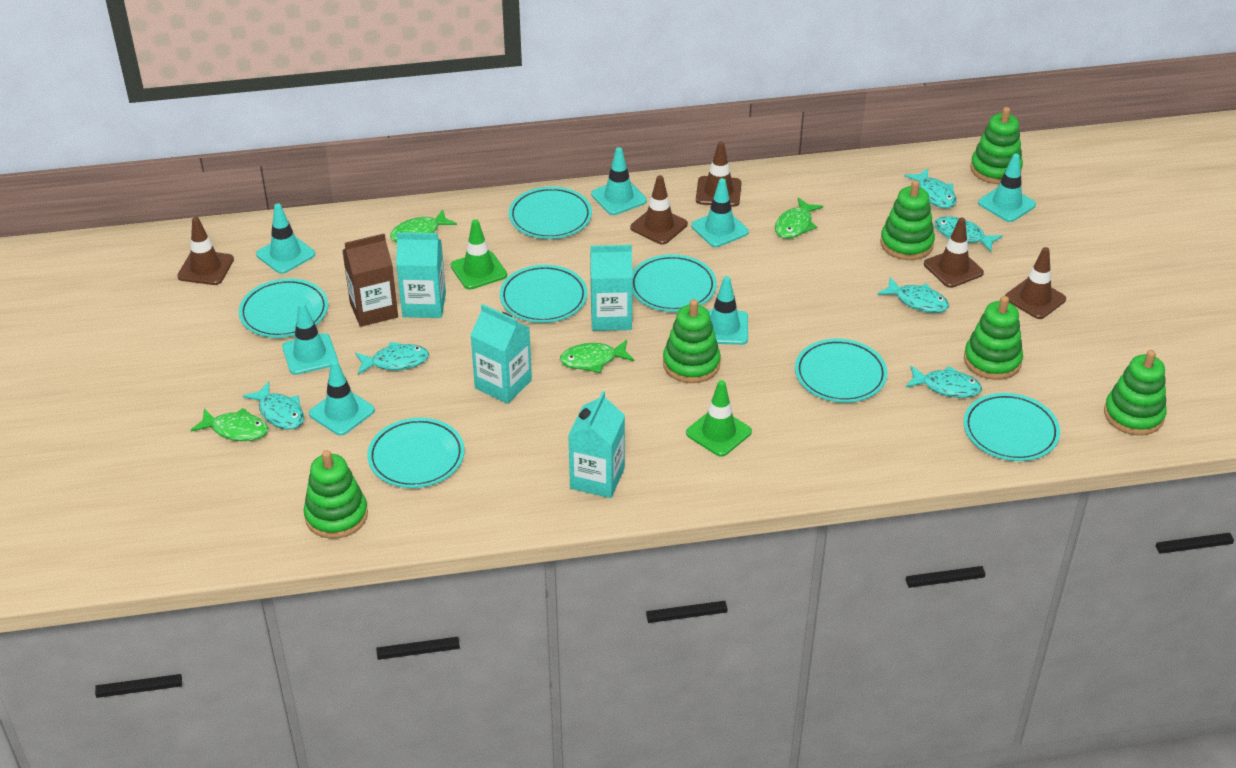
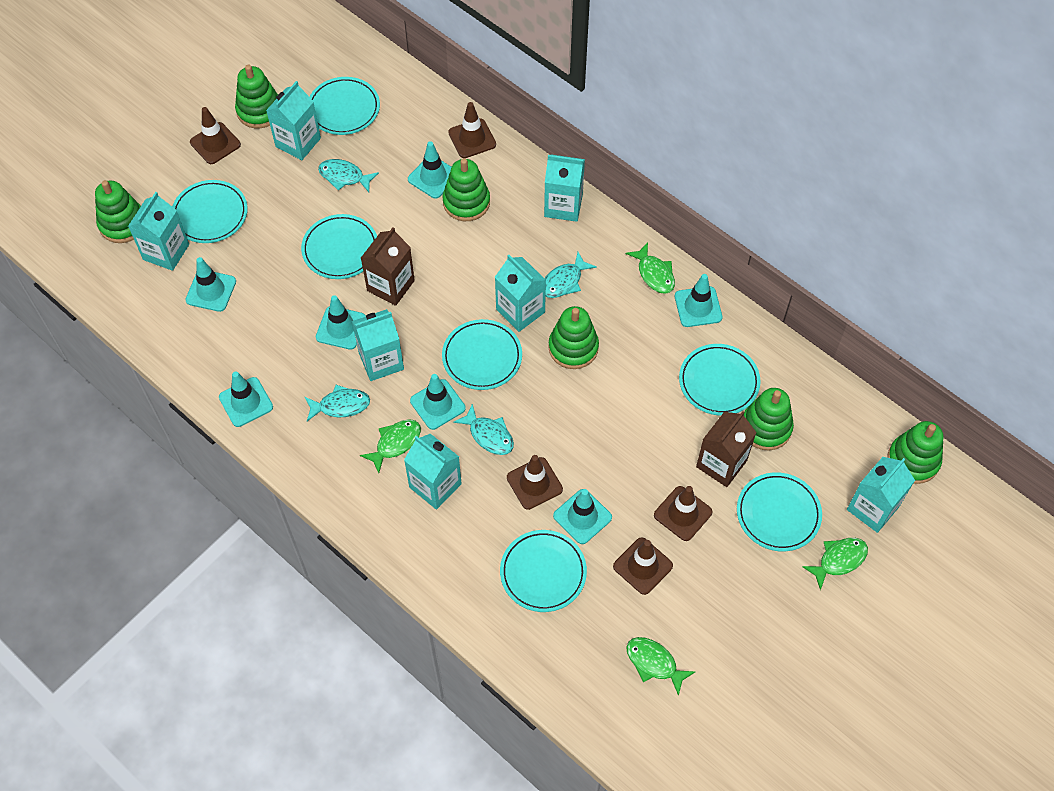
brown carton: [342,234,398,327] = 1 -> [361,227,415,306] [696,411,757,487] = 2
green traffic cone: [451,219,507,290] [686,380,752,457] = 2 -> none = 0
turquoise carton: [396,232,446,318] [470,304,532,404] [568,391,625,498] [590,245,633,331] = 4 -> [128,192,189,271] [266,81,321,160] [352,309,404,381] [404,434,462,510] [495,255,546,332] [544,154,585,222] [847,457,915,533] = 7
turquoise fish: [243,381,304,430] [355,342,429,375] [877,277,949,313] [905,168,956,209] [905,365,982,398] [934,216,1003,252] = 6 -> [305,385,370,421] [318,159,379,192] [453,404,514,455] [545,252,597,298] = 4

